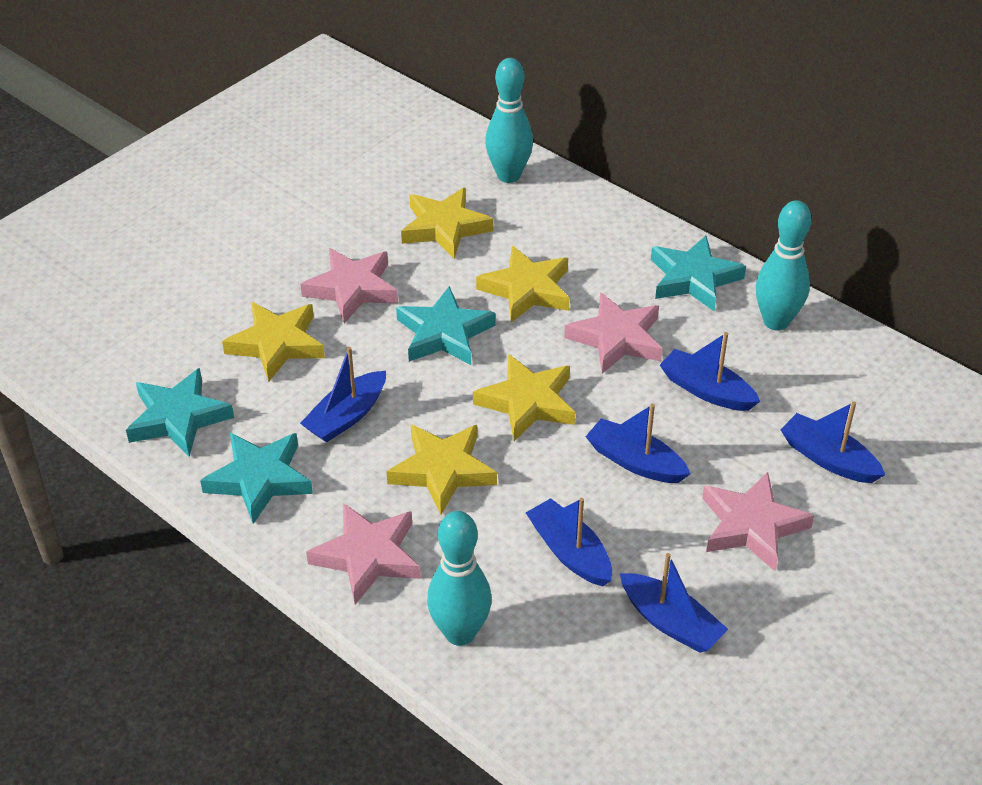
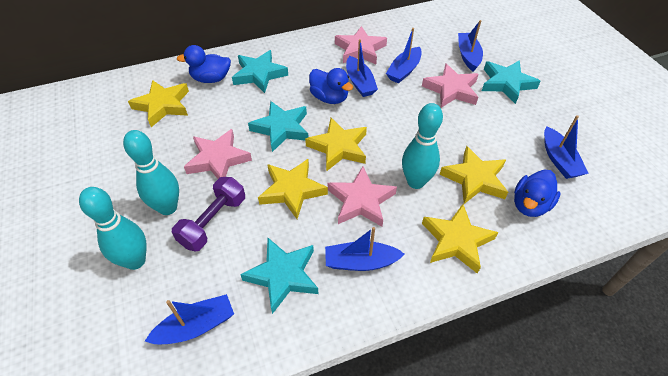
blue duck: none = 0 -> [177,45,231,83] [309,68,353,104] [514,169,561,217] = 3
purple dumbbell: none = 0 -> [172,177,245,252] = 1

